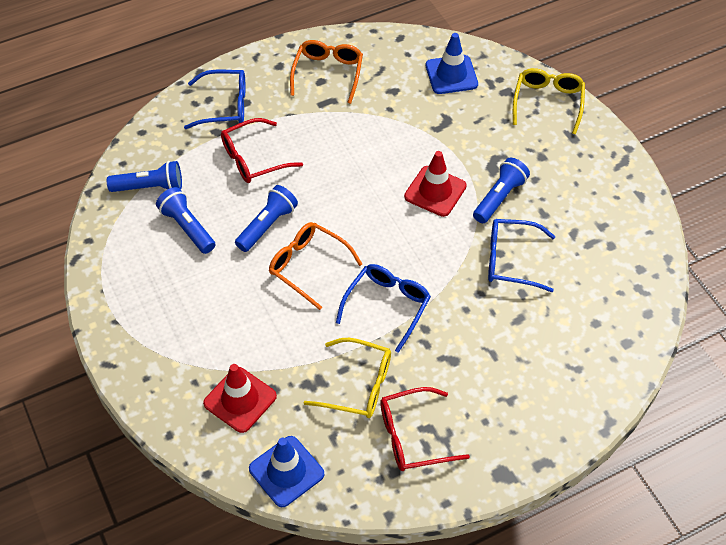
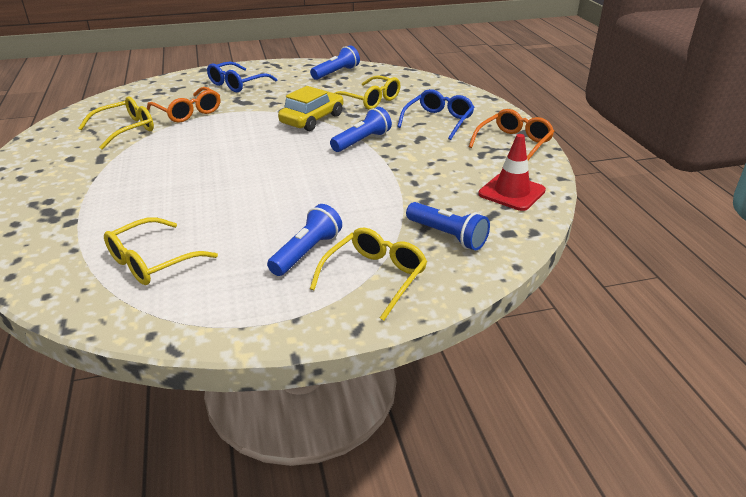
blue glasses: [184,70,245,129] [336,264,431,353] [488,219,555,292] = 3 -> [207,62,277,92] [397,89,475,140] = 2
blue traffic cone: [249,436,324,507] [426,33,478,94] = 2 -> none = 0
red glasses: [221,118,303,183] [380,387,470,471] = 2 -> none = 0
red traffic cone: [203,364,277,433] [404,151,467,217] = 2 -> [478,134,546,211] = 1
yellow car: none = 0 -> [278,86,343,131] = 1
yellow glasses: [303,338,391,418] [513,68,585,134] = 2 -> [78,96,154,150] [104,217,218,285] [310,227,427,321] [335,75,401,110] = 4

